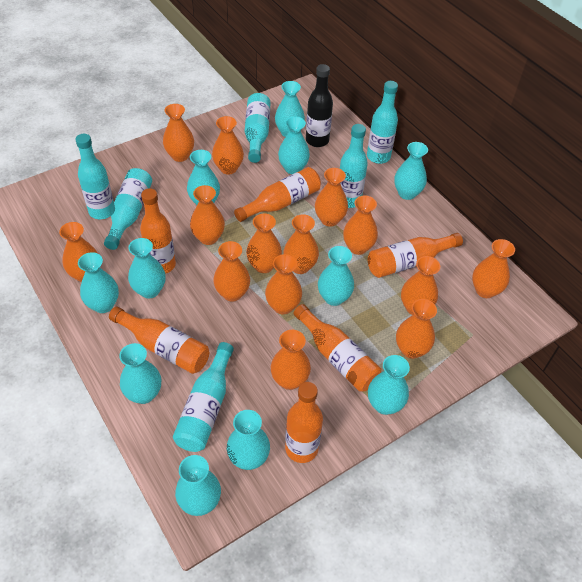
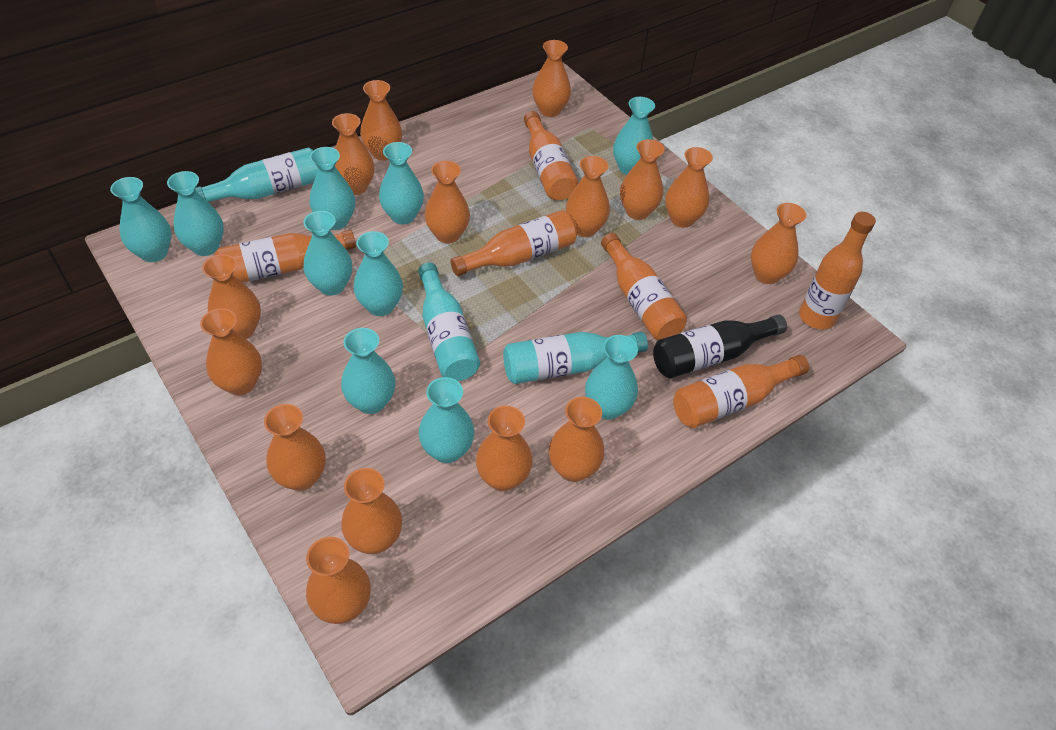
orange vase: [59,222,97,282] [163,104,194,162] [190,185,225,245] [212,116,244,175] [213,241,250,302] [246,214,282,273] [265,254,302,314] [271,330,311,390] [284,214,319,274] [315,168,348,227] [343,196,378,255] [396,299,437,359] [401,256,440,315] [472,239,515,298] = 14 -> [200,308,262,395] [202,254,261,339] [264,404,326,491] [306,537,371,624] [332,113,374,195] [341,468,402,554] [360,80,402,161] [425,161,470,243] [476,406,533,491] [532,40,571,117] [549,397,604,482] [566,156,610,237] [620,139,665,220] [665,147,713,228] [751,203,807,284] = 15
turquoise bottle: [75,134,114,219] [104,168,152,250] [173,342,234,452] [245,93,271,163] [340,124,368,208] [367,81,398,164] = 6 -> [196,147,318,202] [418,262,480,381] [503,332,648,384] = 3
turquoise vase: [78,252,119,313] [119,343,161,404] [128,238,166,299] [175,455,221,516] [187,150,220,205] [227,410,270,470] [275,81,305,137] [278,116,310,174] [318,246,354,306] [368,355,410,415] [394,142,428,200] = 11 -> [110,177,171,262] [167,171,224,256] [303,211,352,296] [310,147,355,230] [341,328,395,414] [353,231,403,316] [379,142,424,224] [419,377,474,463] [585,335,638,420] [613,97,655,175] = 10

